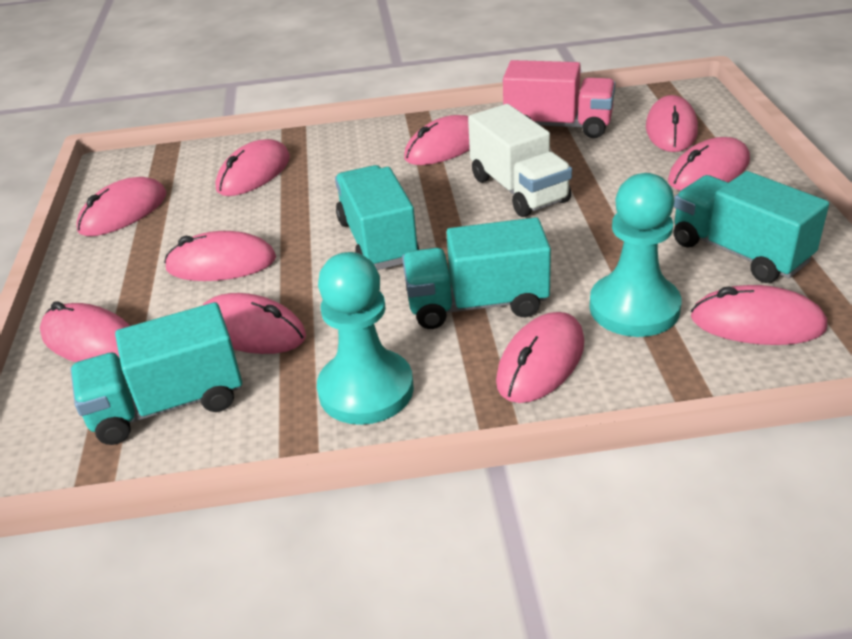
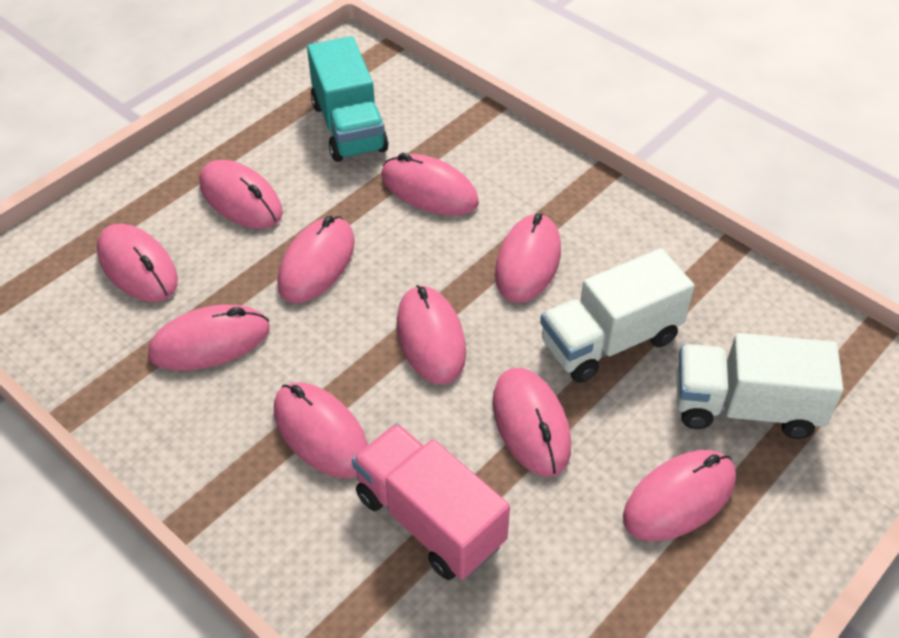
turquoise pawn: [317,252,414,425] [589,173,681,337] = 2 -> none = 0
turquoise truck: [70,302,242,445] [335,165,419,270] [402,217,551,329] [673,171,829,283] = 4 -> [307,36,389,162] = 1
white truck: [468,104,572,217] = 1 -> [540,248,694,383] [676,333,843,439] = 2

